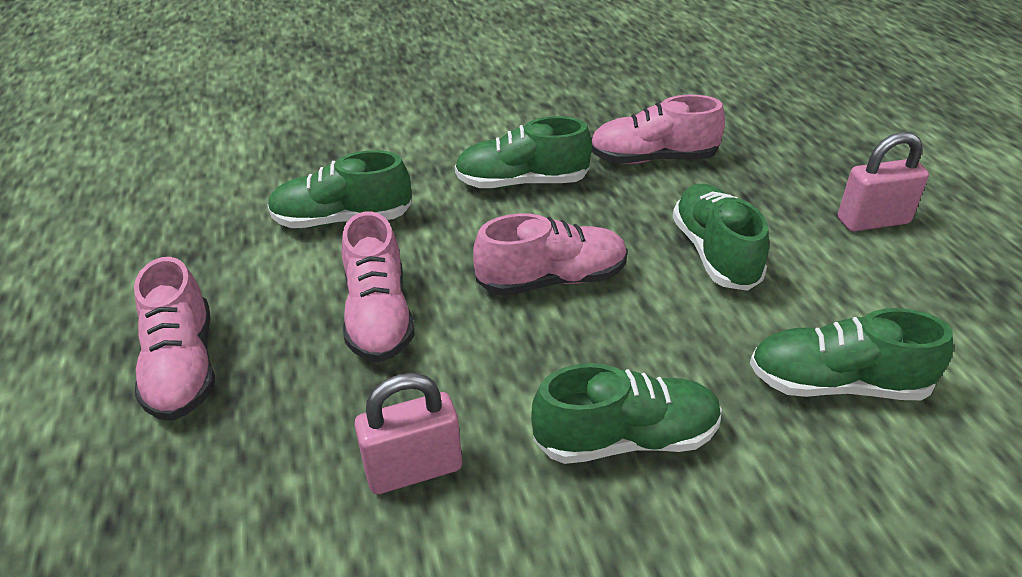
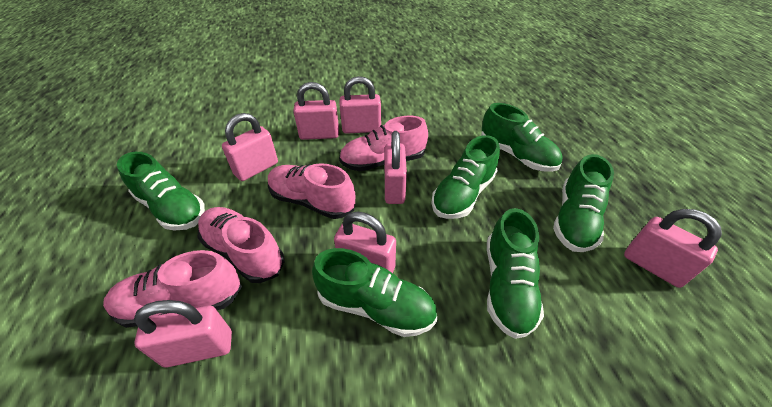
green shoe: [268,150,412,228] [455,116,592,188] [531,363,722,464] [673,184,769,291] [750,308,953,400] = 5 -> [117,152,205,231] [312,248,437,337] [431,135,500,219] [481,103,563,172] [487,208,544,339] [553,154,614,252] = 6
pink padlock: [354,373,462,494] [838,132,929,232] = 2 -> [134,300,232,367] [222,113,278,181] [293,82,339,140] [334,211,396,273] [339,76,381,134] [385,131,407,204] [624,209,722,288] = 7

